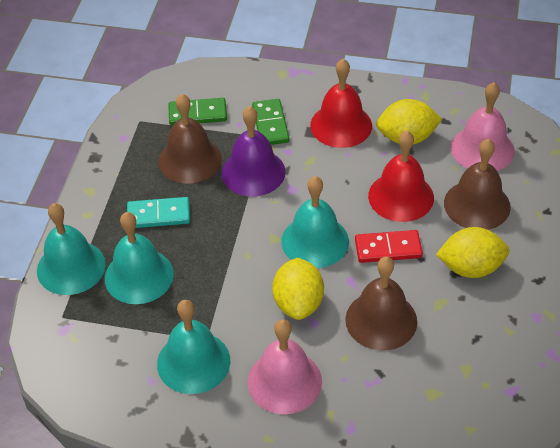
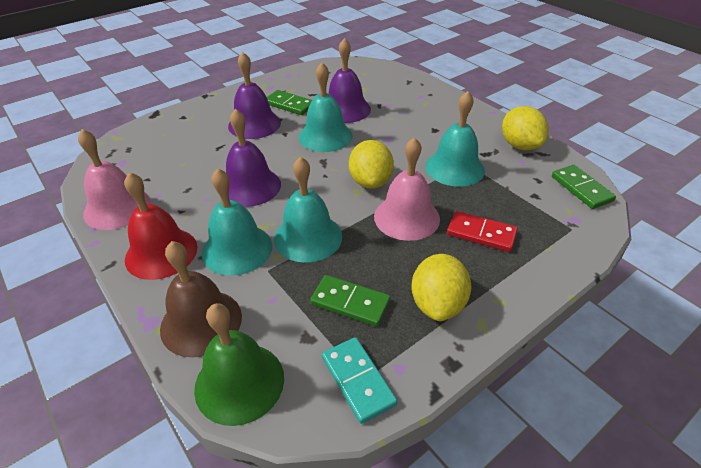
brown bell: [159,94,222,184] [345,257,417,351] [444,139,511,230] = 3 -> [160,241,242,358] = 1
green bell: none = 0 -> [194,303,284,426] = 1
green domino: [168,98,227,125] [252,99,289,145] = 2 -> [267,90,312,115] [310,275,391,327] [552,165,616,209] = 3
purple bell: [222,106,286,196] = 1 -> [226,109,281,207] [228,52,281,139] [329,38,371,123] = 3
red bell: [310,59,372,148] [368,131,434,222] = 2 -> [124,172,197,280] = 1

